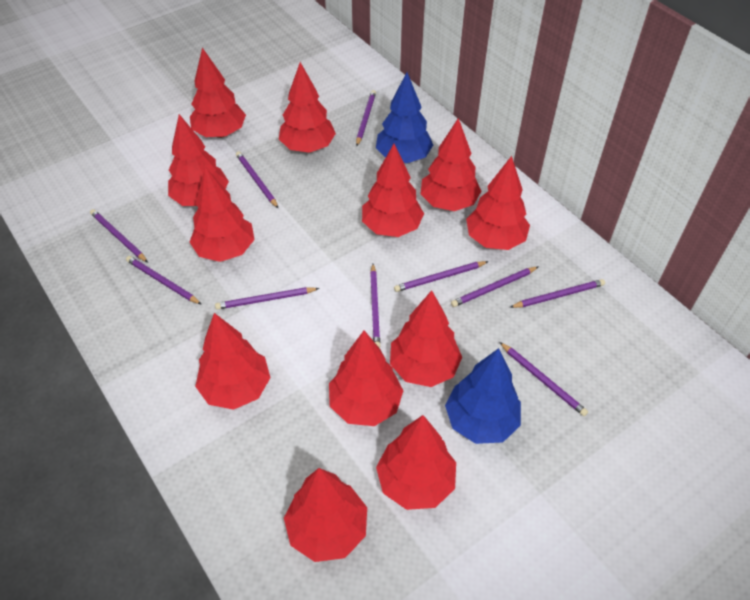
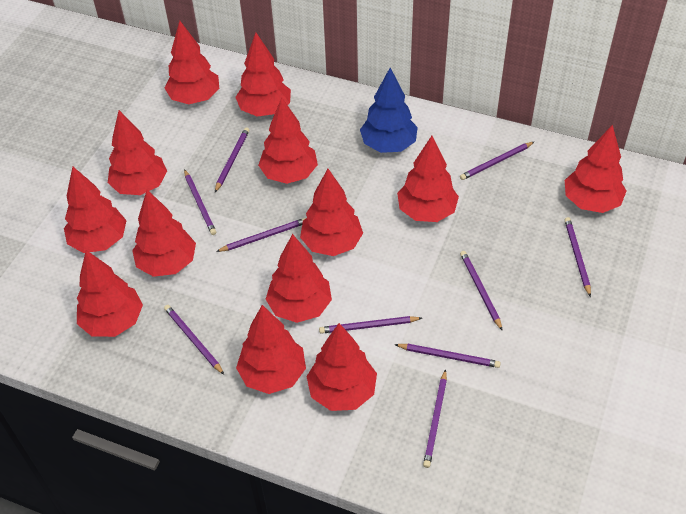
blue tree: [376,72,433,163] [445,348,521,444] = 2 -> [360,68,418,153] = 1
red tree: [168,114,229,206] [189,167,255,262] [190,48,246,138] [195,313,270,410] [279,62,336,153] [284,468,367,562] [329,331,404,426] [362,144,424,237] [376,415,456,510] [390,290,462,387] [421,118,481,211] [466,156,530,250] = 12 -> [64,167,127,253] [77,250,143,337] [108,110,167,195] [132,190,196,277] [165,21,219,104] [235,33,291,117] [236,305,306,394] [258,97,318,184] [266,234,332,323] [300,169,363,256] [306,323,377,411] [397,136,459,222] [565,125,626,213] = 13

